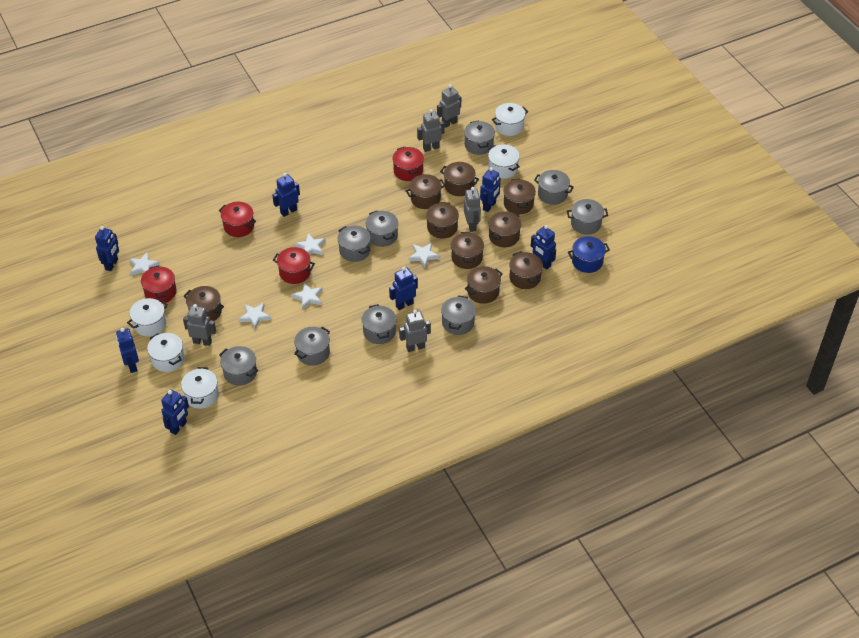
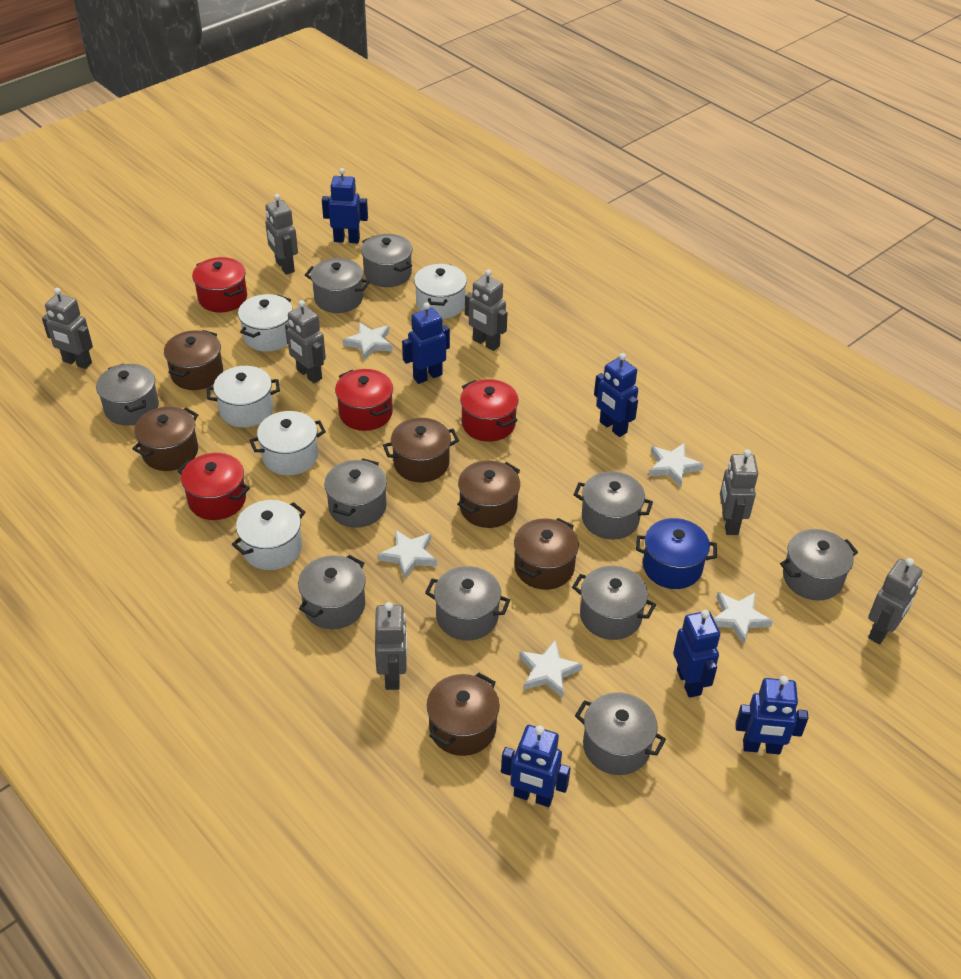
blue robot: [95,226,119,271] [116,328,139,373] [161,390,189,435] [272,173,300,217] [389,267,418,310] [480,167,501,212] [531,225,556,270] = 7 -> [322,168,368,243] [402,302,450,384] [501,725,571,807] [594,353,638,437] [673,610,720,698] [735,676,808,754] = 6
brown pot: [184,286,224,321] [406,174,446,209] [426,202,459,238] [440,162,479,196] [451,232,484,269] [465,266,503,304] [488,212,521,247] [503,179,536,214] [509,251,543,289] = 9 -> [132,406,198,471] [164,330,223,390] [383,418,459,482] [427,672,500,756] [457,460,520,528] [514,518,579,590] = 6
grey pot: [219,346,258,386] [294,327,330,366] [338,226,371,262] [361,304,396,344] [366,210,398,247] [441,295,476,335] [464,121,495,155] [534,170,574,205] [567,199,608,235] = 9 -> [96,363,159,425] [298,555,366,629] [305,258,370,313] [324,458,387,528] [361,234,413,287] [425,566,510,641] [572,566,656,640] [574,471,653,539] [575,692,666,775] [780,529,858,600] = 10
grey robot: [183,304,216,346] [399,310,431,352] [417,109,444,152] [437,84,461,128] [464,187,481,232] = 5 -> [42,288,93,369] [265,194,298,275] [285,300,326,383] [375,602,407,690] [465,269,508,351] [720,449,758,535] [868,558,923,644] = 7

